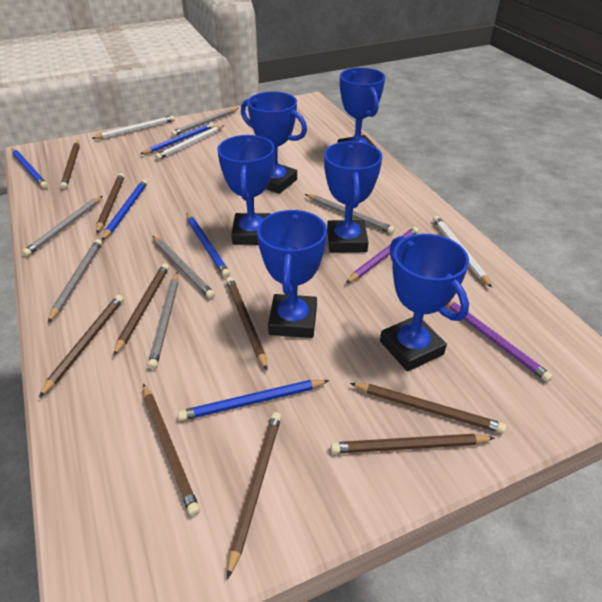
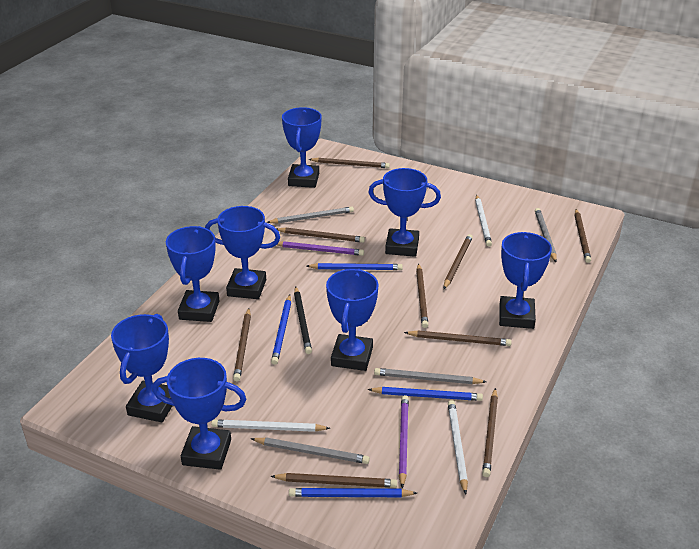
black pencil: none = 0 -> [294,286,312,354] = 1
blue pencil: [12,149,48,188] [102,179,148,241] [141,123,214,154] [178,380,329,421] [187,213,230,277] = 5 -> [271,295,291,365] [289,488,417,497] [307,263,403,270] [368,387,483,401] = 4
blue trophy: [217,135,275,245] [241,92,307,194] [257,210,327,338] [324,141,382,253] [337,68,385,148] [380,234,469,372] = 6 -> [111,314,173,422] [152,358,246,470] [166,226,219,322] [205,206,280,299] [282,107,322,188] [326,269,379,371] [368,168,441,257] [499,232,552,329] = 8
grey pencil: [22,196,102,256] [48,239,102,323] [148,272,178,369] [153,236,215,299] [171,108,239,136] [305,194,395,234] = 6 -> [251,437,370,464] [266,206,354,224] [374,368,486,384] [535,208,557,262] = 4

